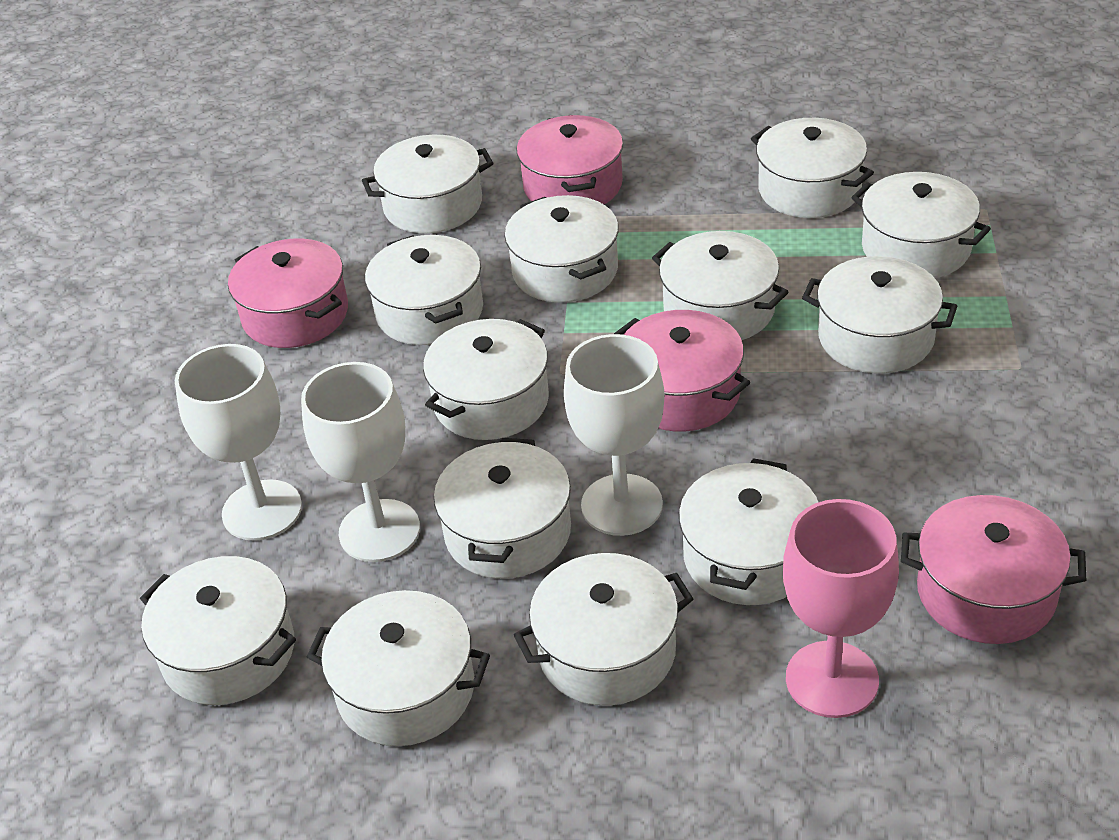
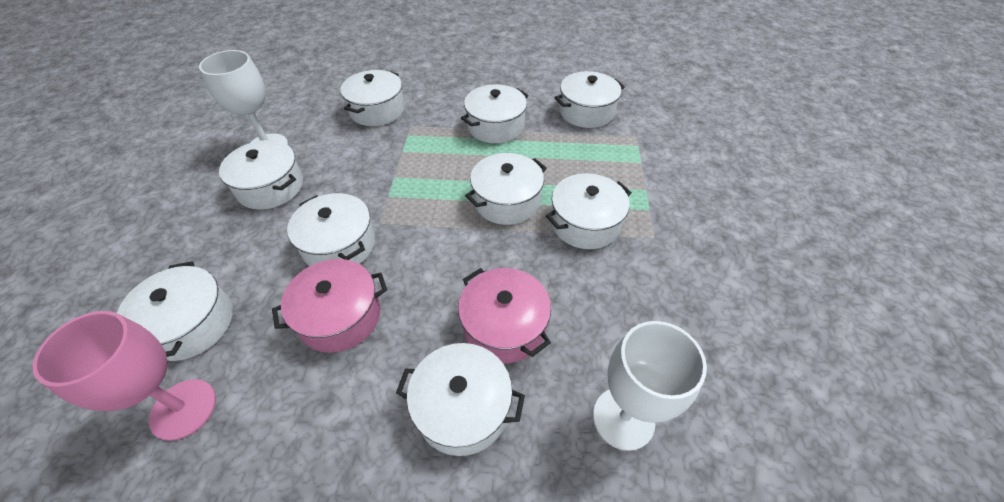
pink pot: [228,239,348,348] [517,115,623,204] [614,310,750,431] [901,495,1086,644] = 4 -> [272,259,387,353] [458,268,551,363] = 2
white goblet: [175,344,302,541] [301,362,420,562] [564,334,665,536] = 3 -> [199,50,288,145] [593,321,707,451] = 2
white pot: [140,556,296,705] [307,590,490,746] [362,135,493,233] [365,235,483,345] [423,319,549,440] [434,438,571,579] [505,195,619,303] [514,553,693,706] [652,231,788,340] [679,458,818,605] [751,118,874,218] [802,256,957,373] [851,172,991,278] = 13 -> [117,261,233,361] [219,140,303,210] [287,193,375,266] [340,70,405,126] [396,343,525,456] [461,84,529,143] [465,153,547,225] [546,173,632,249] [554,71,625,128] = 9

